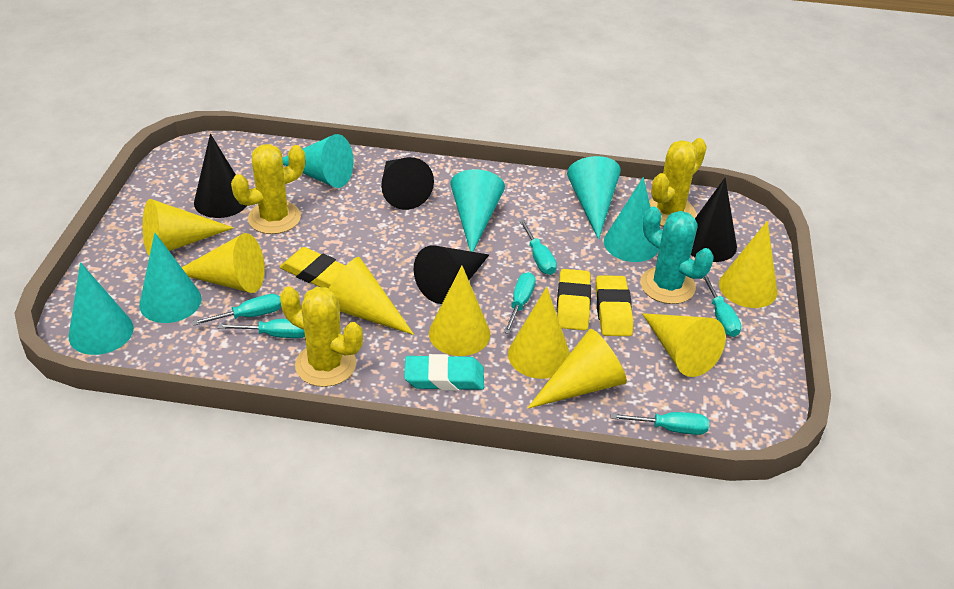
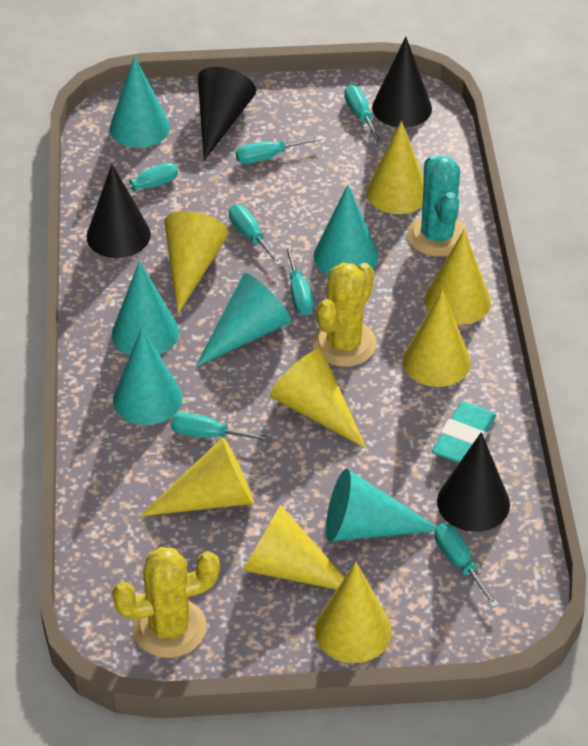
turquoise screwdriver: [192,294,281,326] [218,319,305,338] [504,272,536,334] [519,220,557,275] [611,412,709,435] [703,275,741,337] = 6 -> [93,163,178,201] [171,412,272,442] [229,204,282,265] [236,136,323,164] [284,245,314,315] [344,85,383,144] [435,523,499,607] = 7
yellow cactus: [231,144,305,234] [280,286,363,387] [649,138,707,227] = 3 -> [112,547,220,658] [312,263,377,367] = 2
yellow eraser: [280,247,345,289] [557,269,591,330] [596,275,633,336] = 3 -> none = 0

